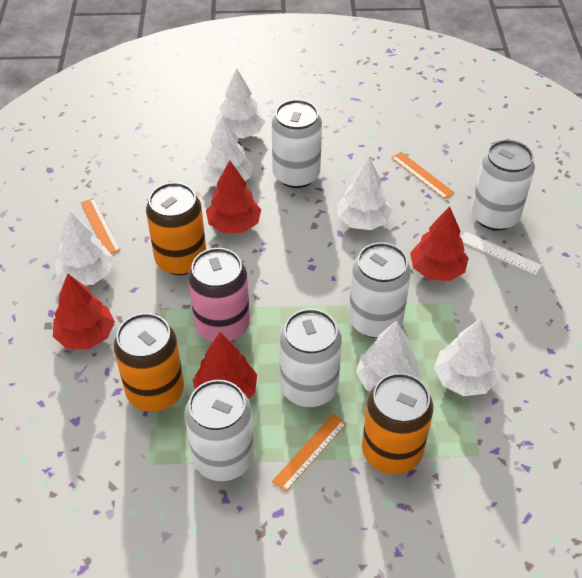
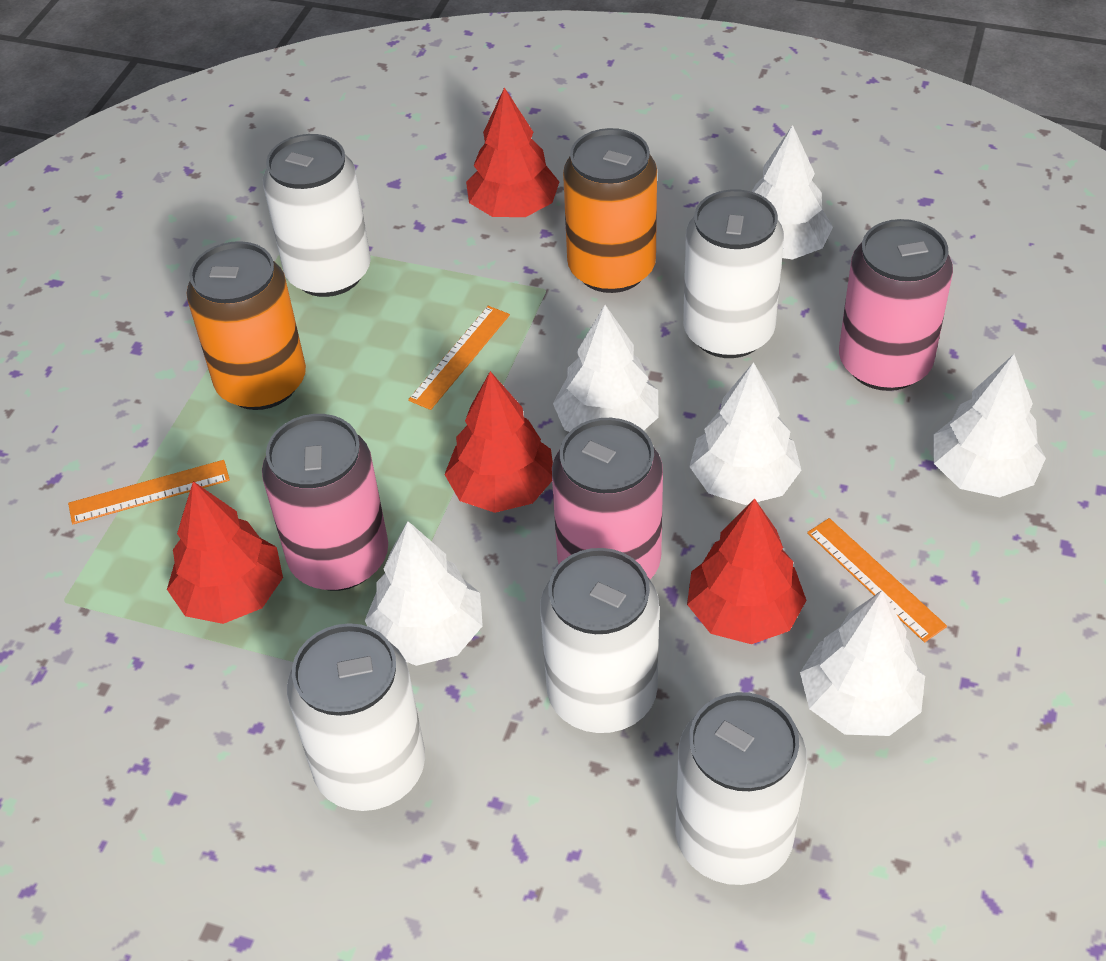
orange can: [113,313,184,412] [146,182,206,275] [362,373,434,474] = 3 -> [186,241,306,410] [563,128,657,293] = 2
pink can: [188,248,250,342] = 1 -> [262,414,388,591] [552,418,663,579] [839,219,953,391] = 3
white ruler: [461,232,542,275] = 1 -> none = 0

